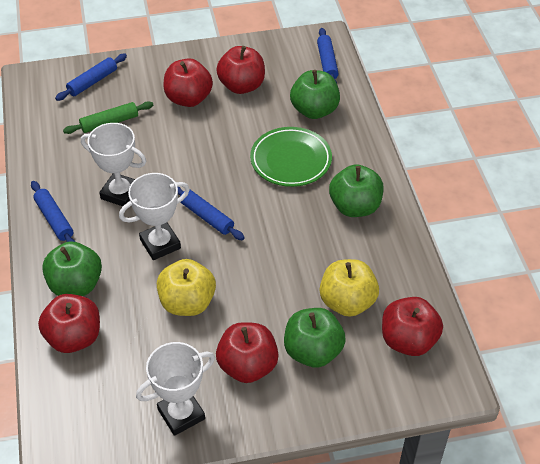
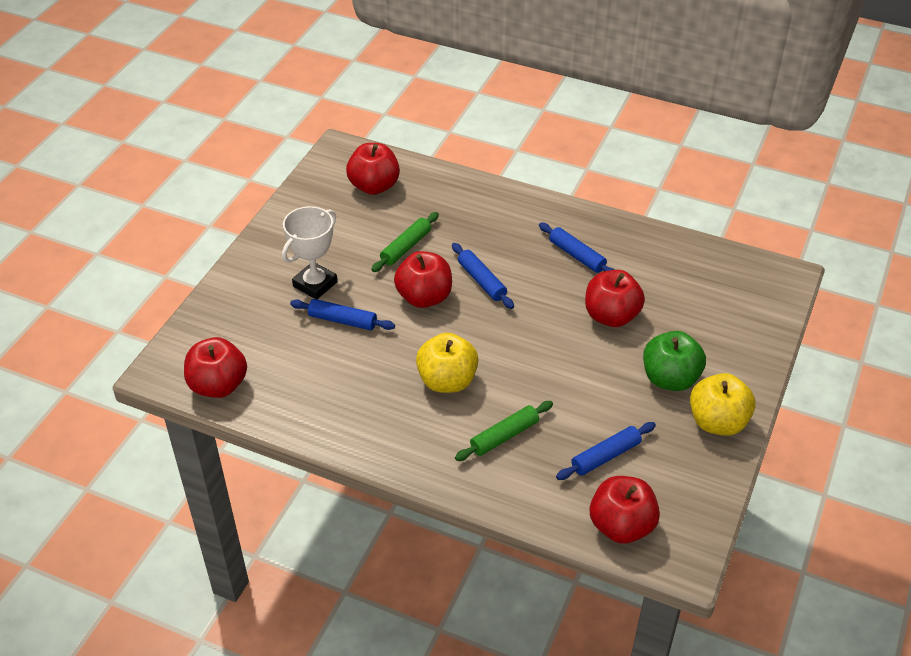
green apple: [42,241,102,296] [284,308,346,368] [290,70,340,119] [329,164,384,217] = 4 -> [643,331,706,391] = 1
green plate: [250,127,332,187] = 1 -> none = 0
green rolling pin: [63,101,153,134] = 1 -> [371,212,439,272] [455,401,553,461] = 2
white trophy: [81,123,146,206] [119,173,190,260] [136,342,215,436] = 3 -> [282,206,337,299] = 1

